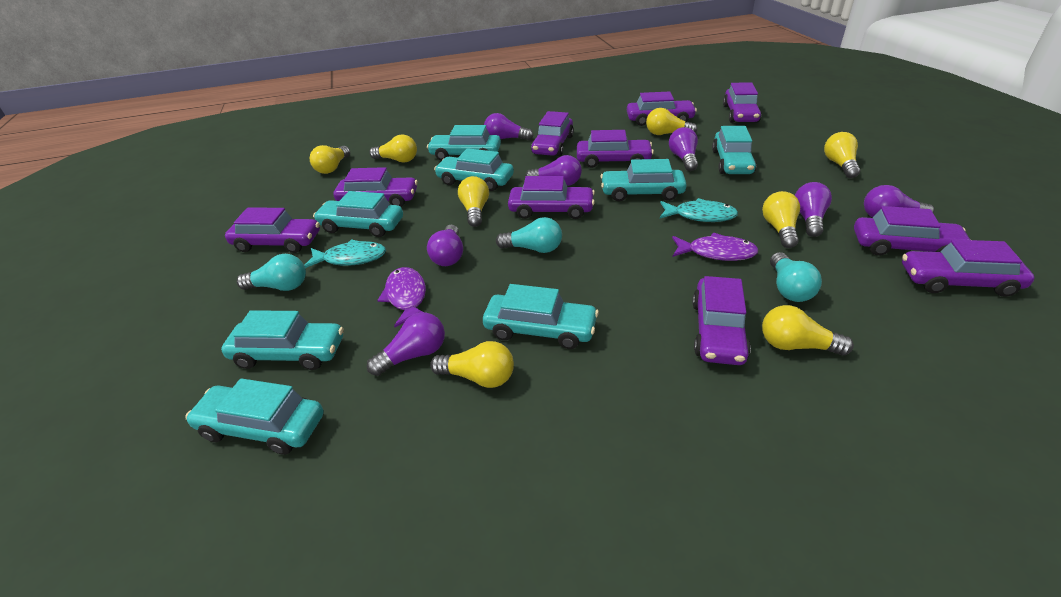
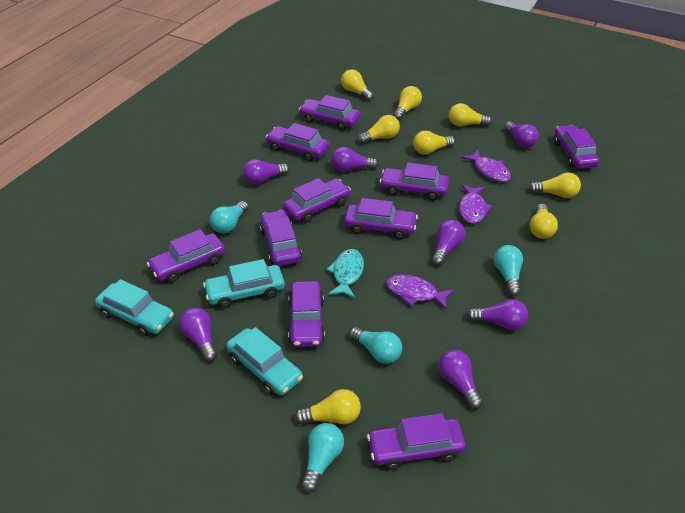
purple fish: [377,267,426,327] [672,233,759,261] = 2 -> [386,275,454,310] [459,185,493,224] [461,150,511,182] = 3
turquoise car: [186,378,324,455] [221,310,344,370] [313,191,403,237] [427,125,501,161] [434,148,514,191] [483,284,599,349] [600,159,687,201] [712,126,756,174] = 8 -> [95,279,174,336] [203,259,285,309] [226,327,303,396] = 3
turquoise fish: [304,239,386,268] [660,198,738,222] = 2 -> [326,249,364,298] = 1
turquoise light bulb: [237,254,306,291] [496,217,562,253] [770,252,822,302] = 3 -> [210,201,249,234] [301,423,344,492] [349,327,402,364] [494,245,523,296] = 4

